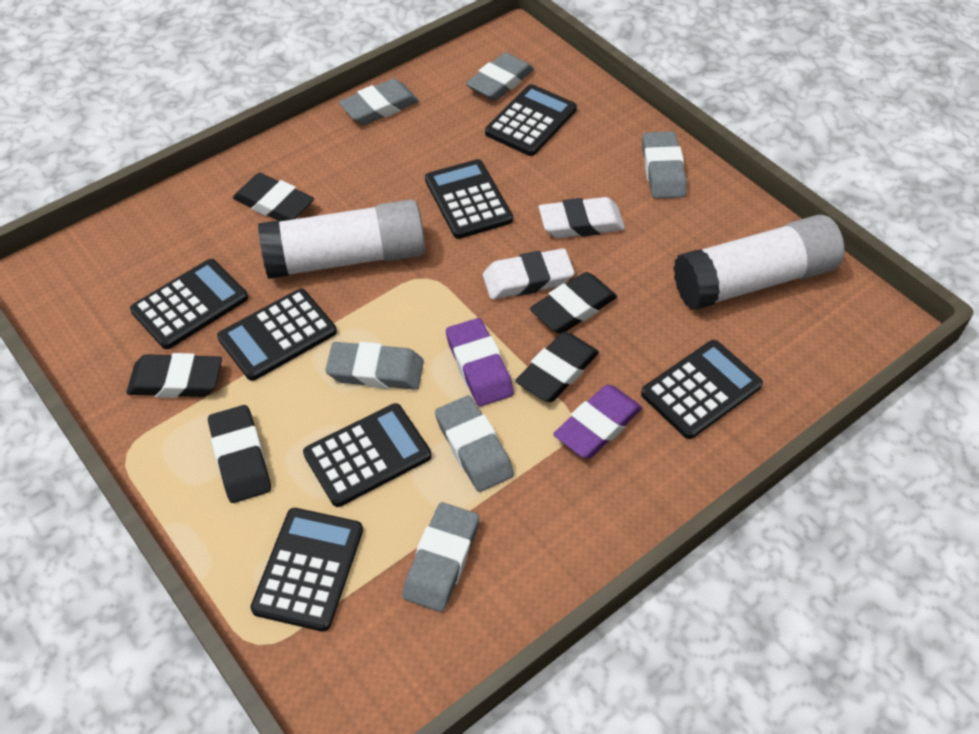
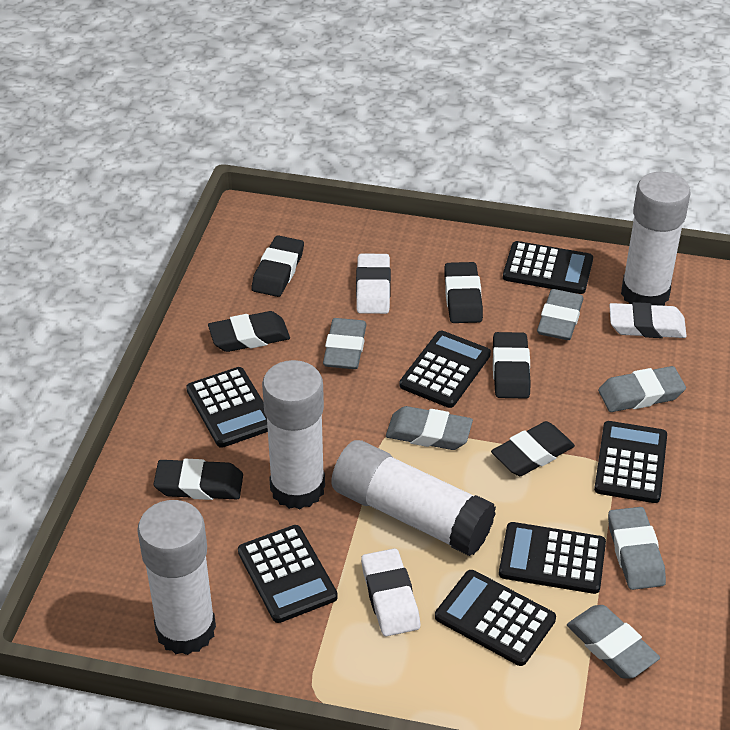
black eraser: [126,353,222,398] [208,405,271,503] [233,173,314,221] [515,332,599,402] [530,272,617,334] = 5 -> [153,459,243,500] [208,311,290,352] [251,235,304,297] [444,262,483,323] [491,421,575,476] [493,332,531,399] = 6
purple eraser: [446,318,514,407] [553,385,642,458] = 2 -> none = 0
white eraser: [483,248,575,299] [539,197,625,238] = 2 -> [356,254,391,314] [361,548,420,636] [609,302,687,338] = 3
white glue stick: [258,199,425,279] [673,215,844,310] = 2 -> [137,500,216,655] [262,360,325,509] [331,440,496,556] [621,171,690,306] = 4

